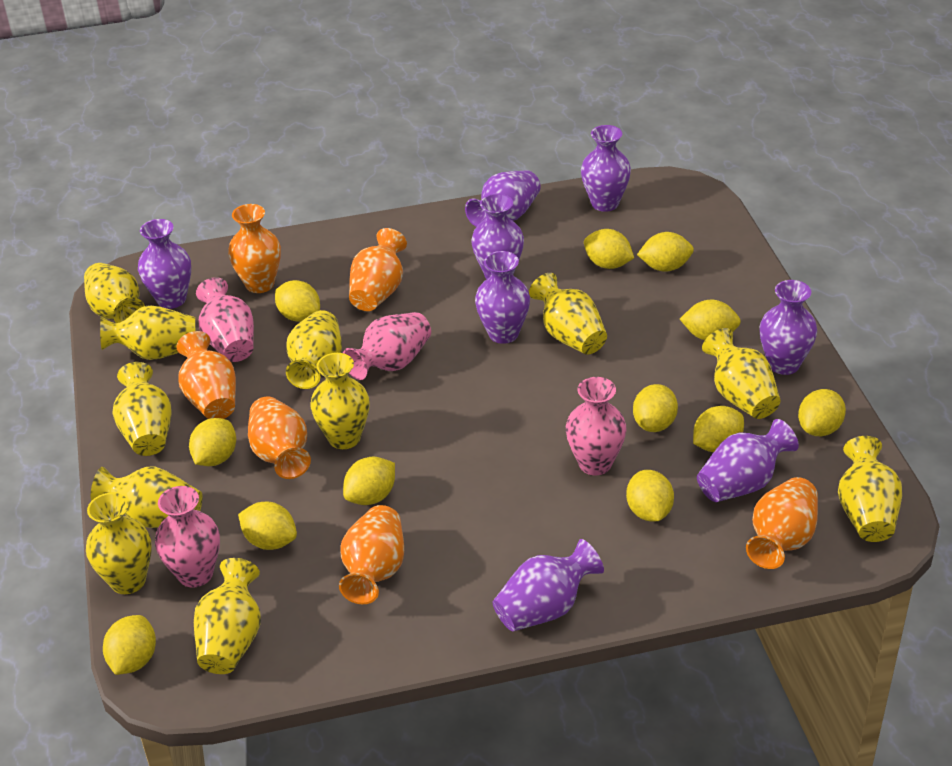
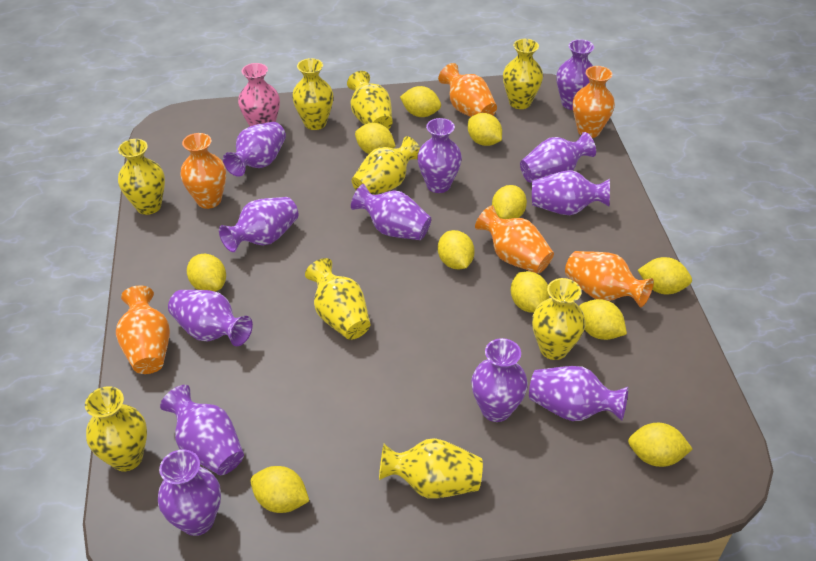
pink vase: [155,486,220,588] [196,277,254,362] [343,312,431,380] [566,377,627,475] = 4 -> [238,63,280,126] = 1
purple vase: [138,219,191,309] [465,170,541,227] [471,193,524,279] [475,251,530,344] [493,539,604,631] [581,125,631,212] [697,419,799,502] [759,280,817,375] = 8 -> [158,449,221,536] [160,385,244,475] [168,290,253,346] [219,197,298,252] [223,122,286,177] [351,184,431,240] [417,118,462,193] [471,338,528,422] [520,132,596,183] [529,366,629,421] [532,170,610,215] [557,39,594,110] = 12
yellow lemon: [103,615,156,675] [189,418,236,466] [238,502,297,550] [275,280,320,322] [343,457,395,505] [584,229,634,269] [626,470,674,522] [633,384,678,432] [637,232,694,272] [680,300,741,340] [693,406,744,452] [798,389,846,436] = 12 -> [187,254,226,292] [250,466,309,513] [355,123,396,154] [400,86,441,117] [438,230,475,269] [468,113,502,146] [492,185,527,219] [511,271,550,313] [579,299,627,340] [628,423,692,467] [638,257,692,294] = 11
yellow vase: [84,263,145,323] [86,493,152,594] [91,466,202,528] [100,305,196,360] [112,362,172,456] [194,558,261,674] [286,310,342,389] [311,353,370,449] [529,273,607,355] [702,328,780,419] [838,436,902,542] = 11 -> [85,386,147,471] [118,139,165,215] [292,58,333,130] [305,258,370,340] [347,71,393,129] [352,136,420,195] [379,438,483,498] [503,39,543,109] [532,278,586,360] = 9

